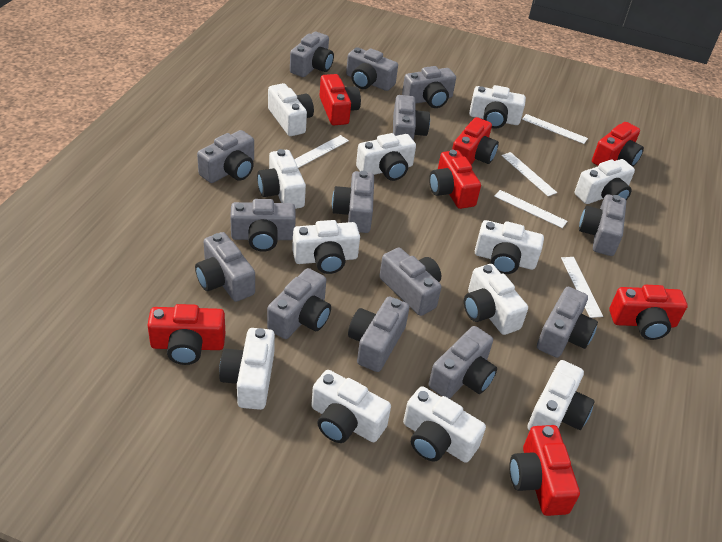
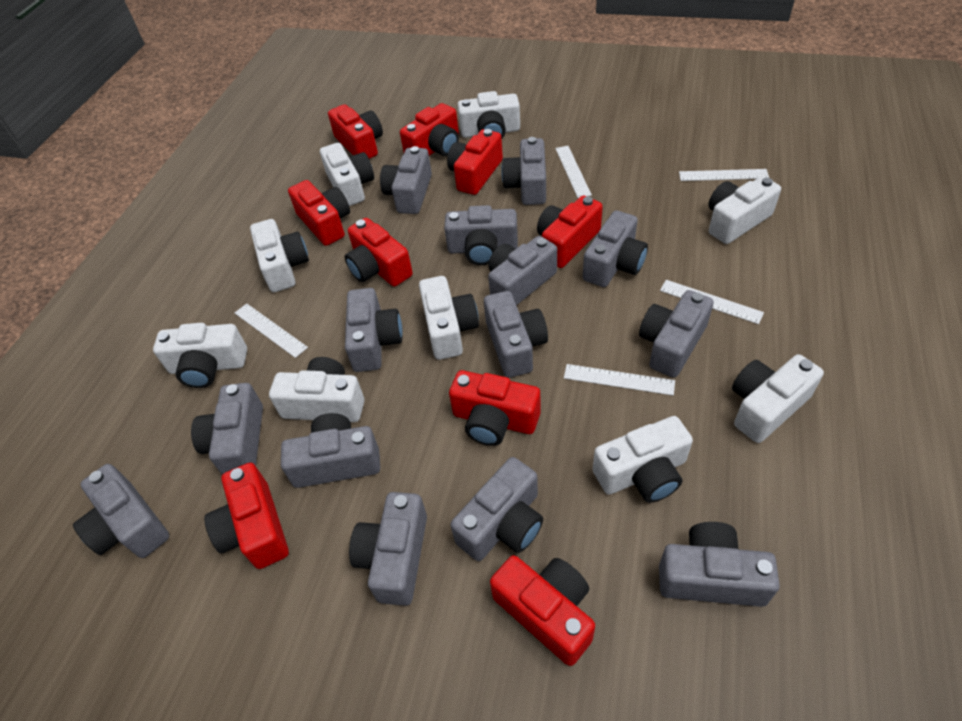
red camera: [148,304,225,365] [320,74,361,125] [429,150,481,209] [452,117,499,165] [509,425,580,516] [592,122,644,167] [609,285,688,340] = 7 -> [204,462,289,569] [288,180,350,246] [328,104,383,159] [345,218,413,287] [400,103,459,156] [447,129,503,195] [449,370,541,446] [490,555,595,666] [537,196,603,268] = 9
white camera: [219,328,275,410] [257,149,306,209] [268,83,314,136] [292,220,360,274] [311,370,391,443] [356,133,416,181] [403,386,486,463] [464,264,528,335] [469,85,526,129] [475,220,544,274] [527,360,594,431] [574,159,635,204] = 12 -> [153,323,247,388] [250,219,309,292] [269,357,364,422] [320,143,374,206] [419,276,479,360] [458,91,520,138] [593,416,693,503] [708,176,781,244] [732,354,824,443] = 9

